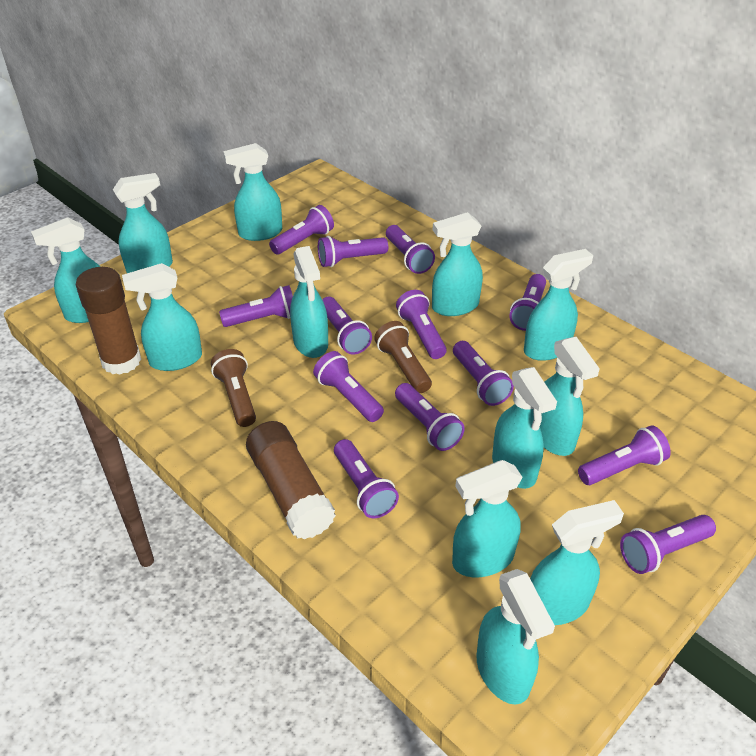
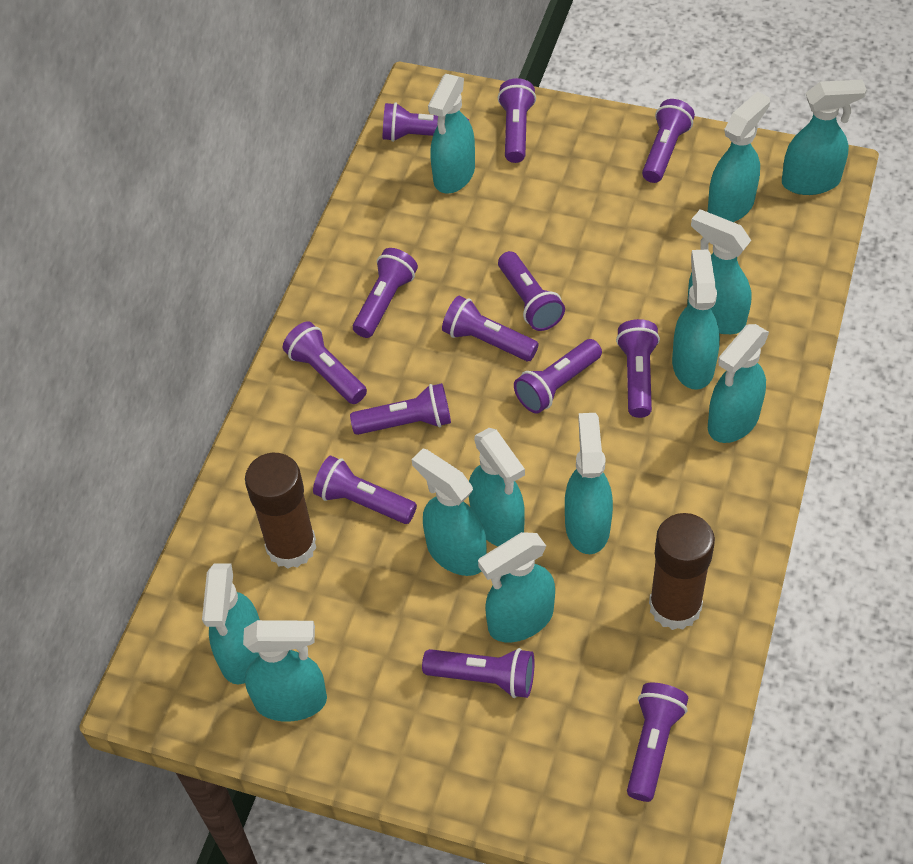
brown flashlight: [211,349,256,427] [374,321,432,393] = 2 -> none = 0

